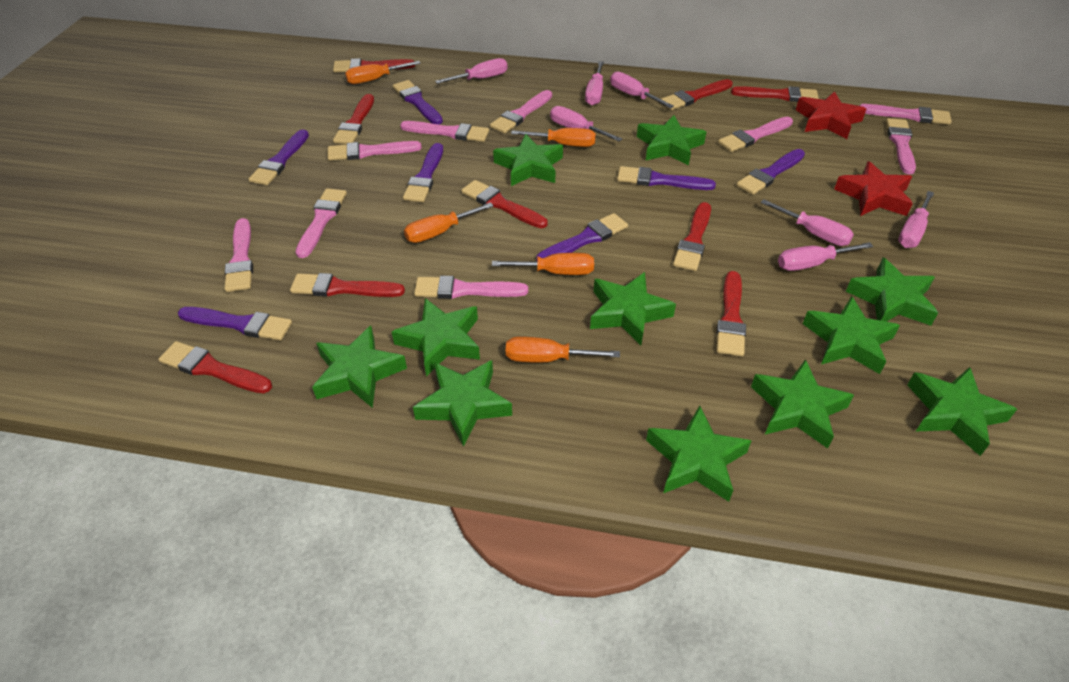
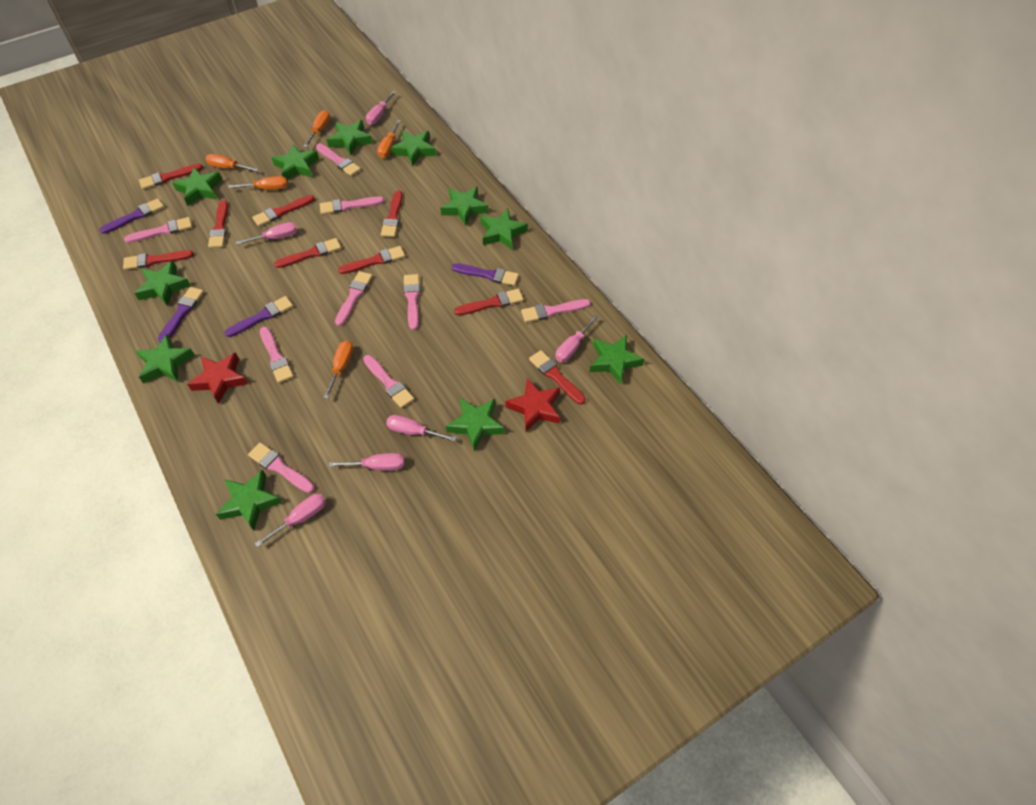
pink screwdriver: [435,58,508,84] [550,106,622,142] [585,61,604,105] [610,72,674,108] [760,199,854,246] [778,242,873,271] [898,191,934,248] = 7 -> [236,222,297,245] [255,494,326,547] [329,453,404,470] [366,91,396,125] [386,415,457,441] [555,316,598,362] = 6
purple brush: [178,307,292,340] [249,129,309,185] [393,80,443,125] [403,143,443,202] [536,213,628,261] [617,166,716,190] [737,149,805,195] = 7 -> [100,198,164,234] [158,287,204,342] [225,296,293,337] [452,264,519,286] = 4

